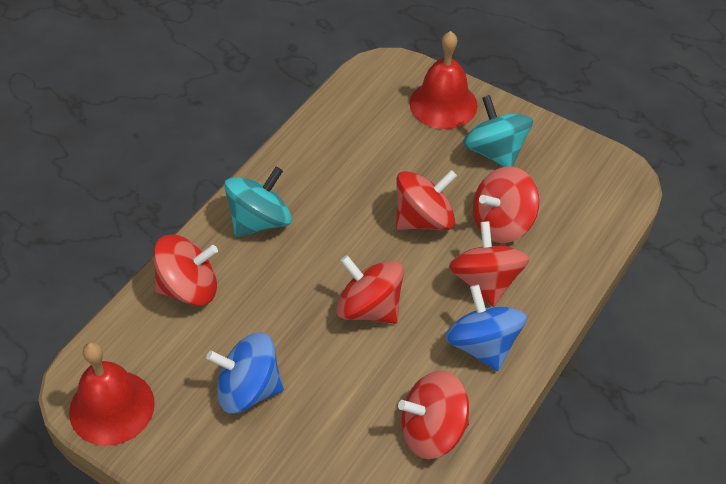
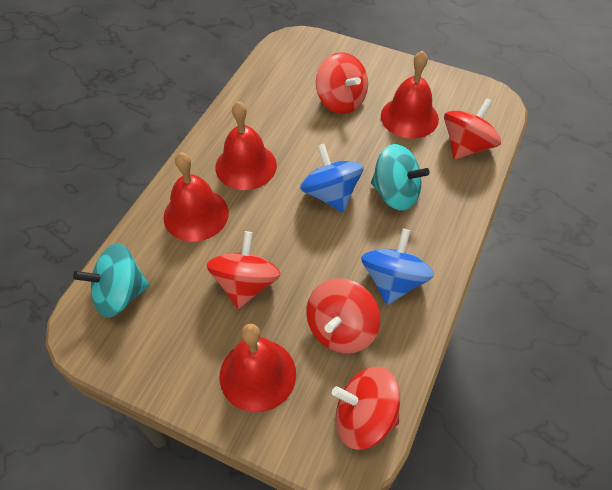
red bell: [69,342,155,446] [410,31,478,129] = 2 -> [163,152,229,242] [215,101,277,190] [220,324,296,412] [381,50,439,139] = 4
red spinning top: [153,234,218,306] [336,255,404,324] [396,170,457,230] [398,371,469,459] [449,221,530,307] [473,166,539,243] = 6 -> [206,231,281,309] [306,278,380,354] [316,52,368,114] [332,367,400,450] [444,98,501,160] = 5

